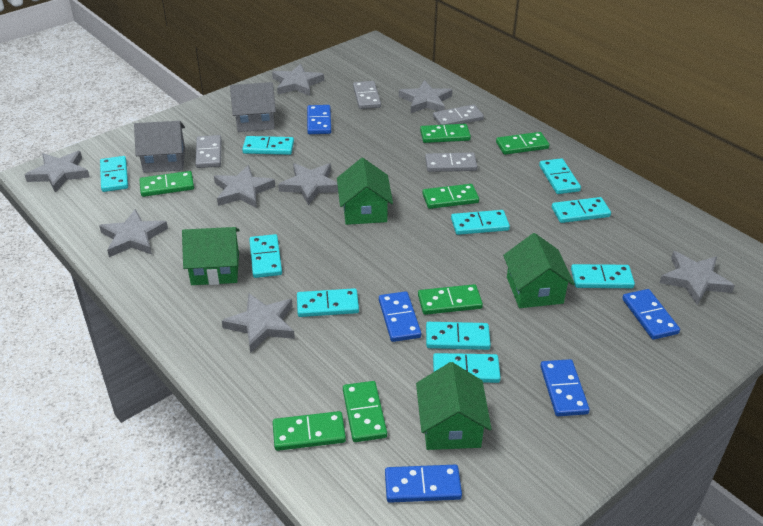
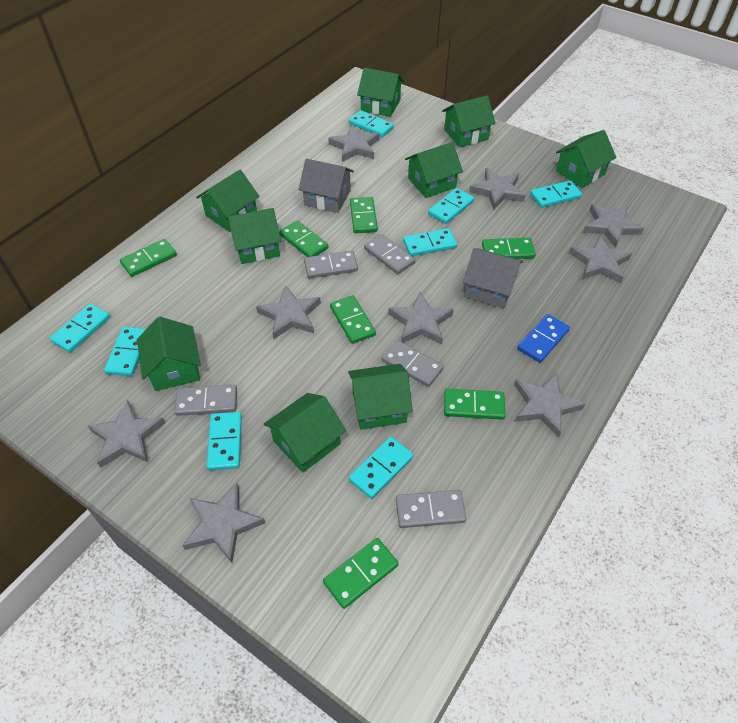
blue domino: [307,105,331,134] [379,291,421,342] [385,465,462,503] [540,359,590,416] [622,289,680,340] = 5 -> [517,314,570,363] = 1
green house: [182,227,240,285] [337,158,393,225] [416,362,492,450] [503,233,575,308] = 4 -> [137,317,201,391] [196,169,260,232] [228,208,281,264] [264,393,346,473] [348,364,413,430] [357,68,404,117] [405,142,463,198] [442,95,496,148] [556,130,616,188] = 9
grey domino: [195,135,221,168] [353,81,381,109] [425,153,478,172] [433,105,484,125] = 4 -> [174,385,237,416] [304,250,358,279] [364,234,415,274] [381,340,444,387] [396,490,466,528] = 5
grey star: [25,151,90,193] [99,209,168,257] [214,165,275,208] [222,293,295,353] [272,64,324,96] [278,163,338,205] [399,80,452,113] [659,251,735,305] = 8 -> [88,400,165,468] [182,483,265,563] [256,285,321,339] [328,125,379,162] [388,291,454,344] [469,168,526,210] [514,373,585,438] [569,235,632,283] [583,204,644,248] = 9
turquoise domino: [100,156,128,192] [242,136,294,155] [249,234,282,278] [297,288,359,317] [426,322,491,350] [433,353,501,383] [451,210,510,235] [539,158,581,194] [552,197,611,223] [571,264,635,288] = 10 -> [50,304,110,352] [104,327,146,376] [207,412,242,470] [349,110,394,137] [349,437,414,499] [403,228,457,256] [428,188,474,224] [530,181,582,208] = 8

